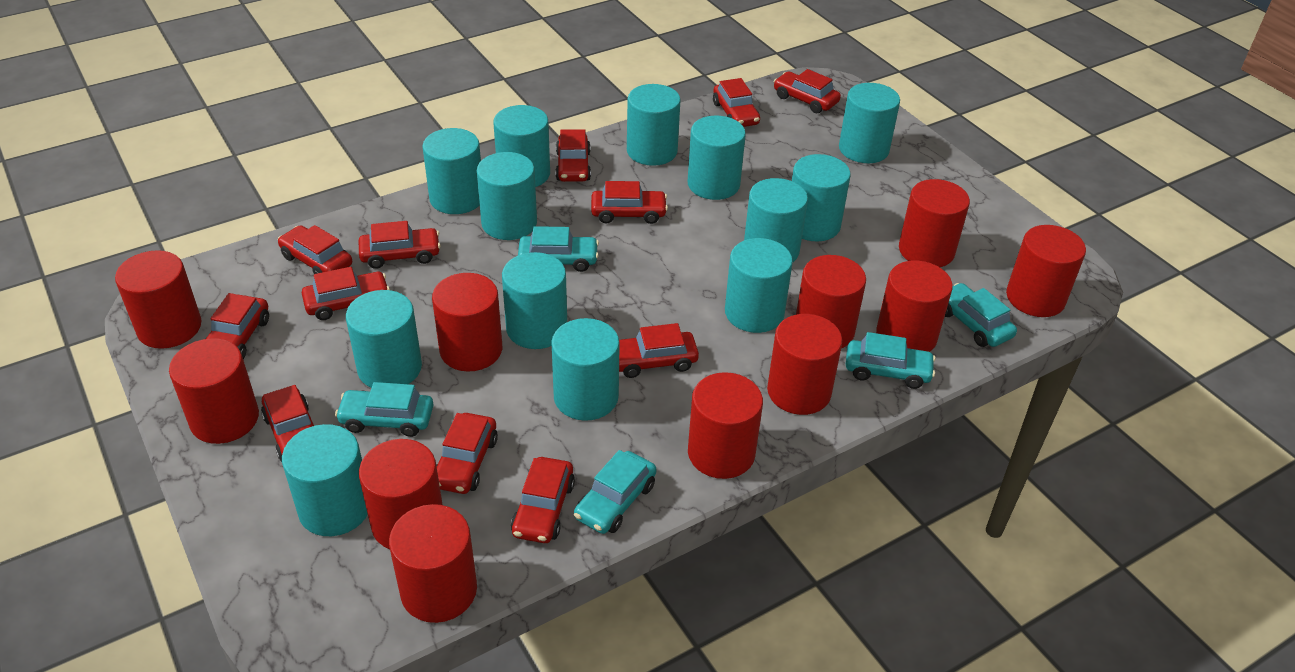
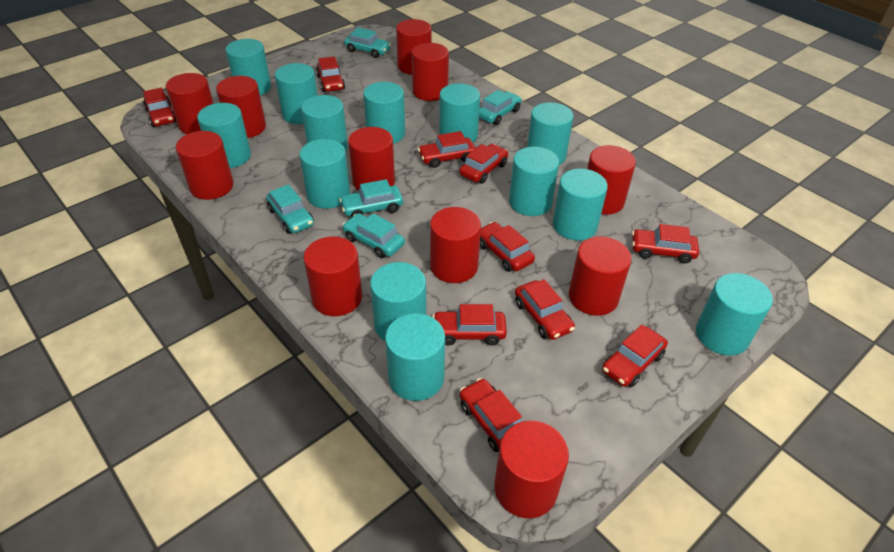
red car: [205,293,269,359] [261,385,314,462] [278,225,352,274] [302,267,390,320] [359,221,441,269] [436,413,498,494] [511,457,575,543] [555,129,591,182] [591,181,668,224] [619,323,699,378] [713,78,760,127] [773,69,841,113] = 12 -> [143,88,177,127] [316,56,345,92] [418,131,476,168] [432,304,507,345] [460,144,508,183] [460,378,522,452] [480,222,535,272] [515,279,575,340] [602,325,668,387] [632,224,699,264] = 10

